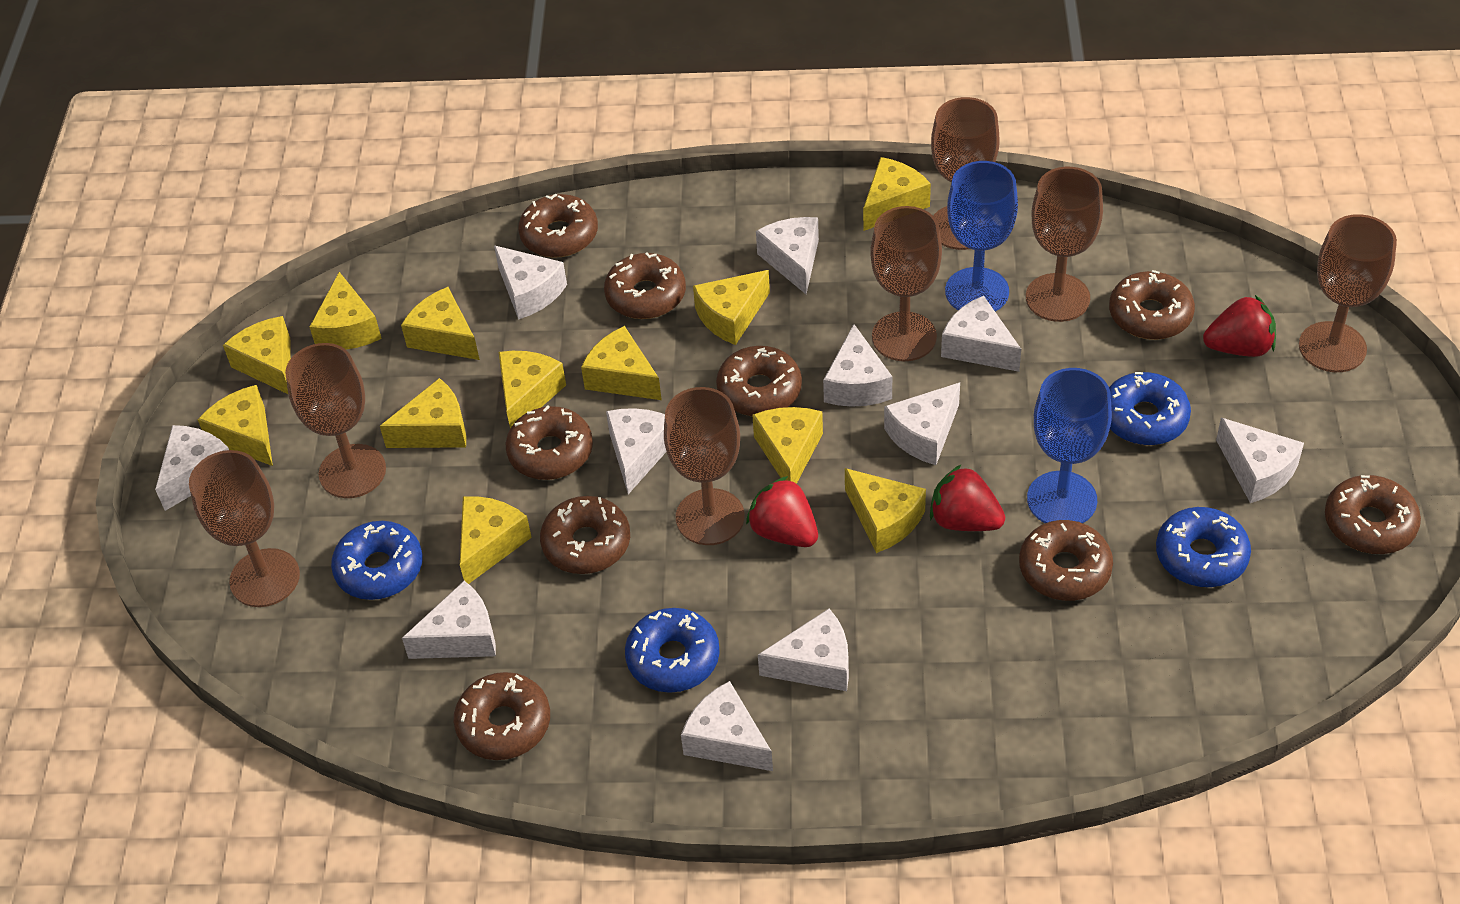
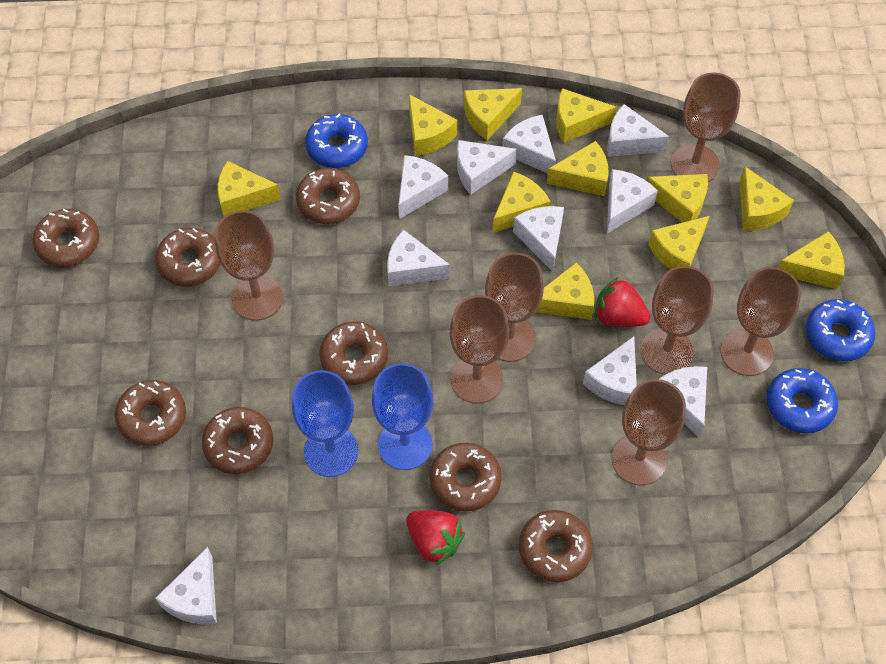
blue donut: [331,521,423,600] [625,608,720,693] [1109,372,1191,445] [1156,507,1251,587] = 4 -> [305,114,368,168] [767,368,838,434] [806,299,875,361] = 3
brown donut: [454,672,550,760] [506,405,593,480] [518,194,598,258] [540,496,630,574] [604,252,686,319] [716,346,802,416] [1019,520,1113,601] [1109,270,1195,340] [1325,475,1421,554] = 9 -> [32,209,99,267] [115,380,186,446] [155,228,221,287] [202,407,273,474] [296,168,360,224] [319,321,388,385] [430,443,502,512] [519,510,593,582] = 8
red strawberry: [746,476,818,547] [930,465,1005,531] [1203,295,1276,357] = 3 -> [406,510,465,565] [595,277,651,327] = 2
white cheese: [155,425,229,511] [402,581,496,659] [494,245,567,320] [606,408,667,494] [681,681,773,771] [756,217,819,294] [758,608,849,691] [823,324,892,407] [884,382,960,465] [941,296,1021,372] [1216,418,1304,503] = 11 -> [156,547,217,625] [387,230,450,286] [398,155,448,219] [457,140,517,195] [502,115,556,174] [513,206,564,272] [583,336,637,405] [607,104,669,157] [607,169,658,233] [659,366,707,438] = 10
yellow cheese: [198,385,273,466] [223,316,291,394] [310,272,382,350] [380,378,466,448] [401,287,480,360] [460,496,532,584] [499,351,566,429] [581,326,662,400] [693,270,770,345] [752,407,823,484] [845,468,926,553] [863,157,931,231] = 12 -> [217,161,281,217] [409,94,457,156] [464,88,522,140] [493,171,551,233] [536,262,594,320] [546,141,609,196] [556,88,617,143] [646,174,708,223] [648,216,709,269] [739,166,794,231] [778,231,845,289] = 11

